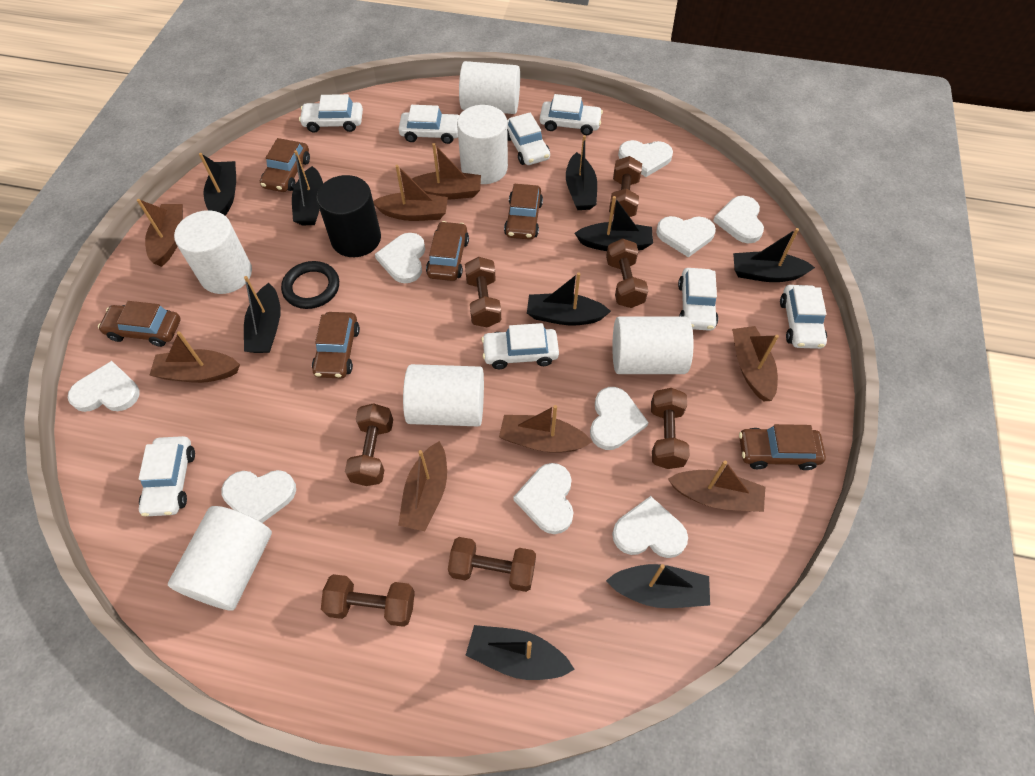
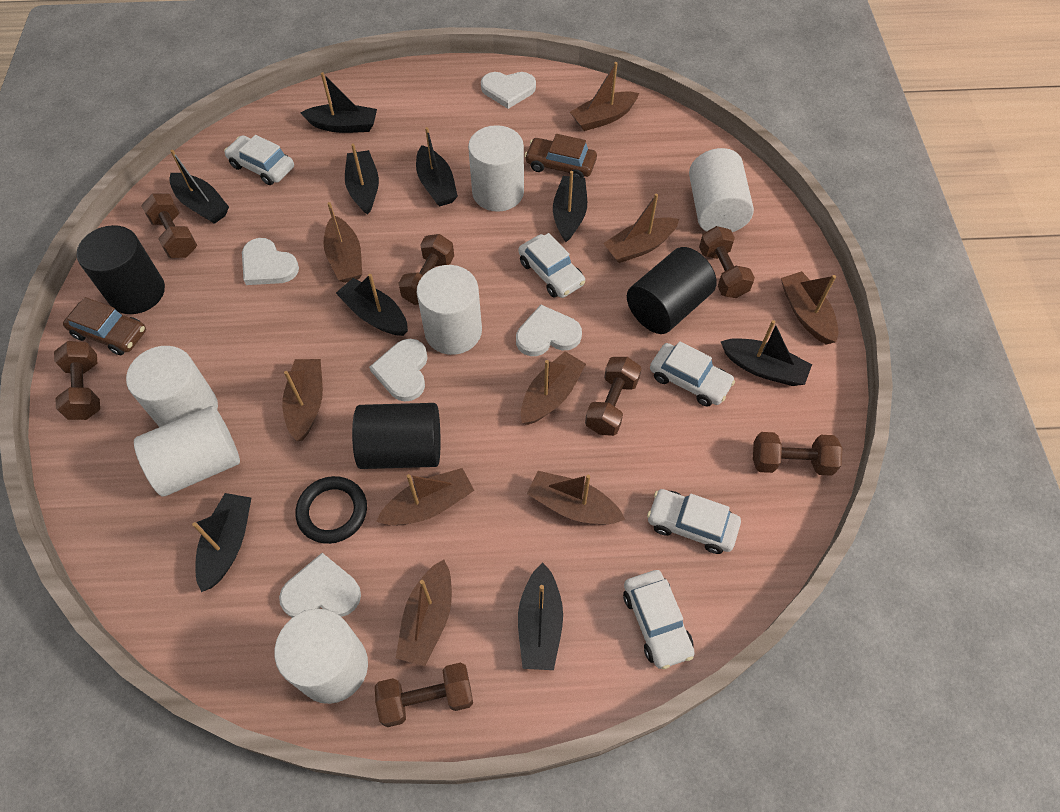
black cylinder: [317,175,381,257] = 1 -> [77,225,165,314] [352,403,440,469] [627,247,717,334] = 3
brown boat: [137,199,183,267] [149,331,240,383] [373,165,448,221] [398,441,447,531] [412,143,481,199] [499,405,592,453] [668,461,765,512] [732,326,779,401] = 8 -> [282,359,323,441] [323,202,362,283] [376,468,474,525] [396,559,452,666] [521,352,586,425] [527,471,625,525] [570,62,639,131] [603,194,679,263] [781,271,838,345] = 9
brown car: [98,301,181,347] [260,138,310,192] [312,312,360,378] [426,221,469,281] [504,184,543,240] [739,424,826,470] = 6 -> [63,297,146,355] [525,134,597,178] = 2
white car: [139,436,195,516] [299,94,363,133] [399,105,459,144] [481,323,559,369] [507,113,550,165] [540,94,603,135] [678,268,718,331] [780,285,827,349] = 8 -> [224,135,294,185] [518,233,585,298] [623,570,695,669] [647,489,741,554] [650,341,735,407] = 5
white heart: [68,361,140,412] [222,470,296,523] [375,233,425,283] [513,463,573,534] [590,387,649,450] [612,496,688,558] [618,140,673,177] [656,216,716,257] [713,196,764,244] = 9 -> [242,238,299,285] [279,553,361,618] [369,339,428,402] [481,72,536,109] [516,305,582,356] = 5

